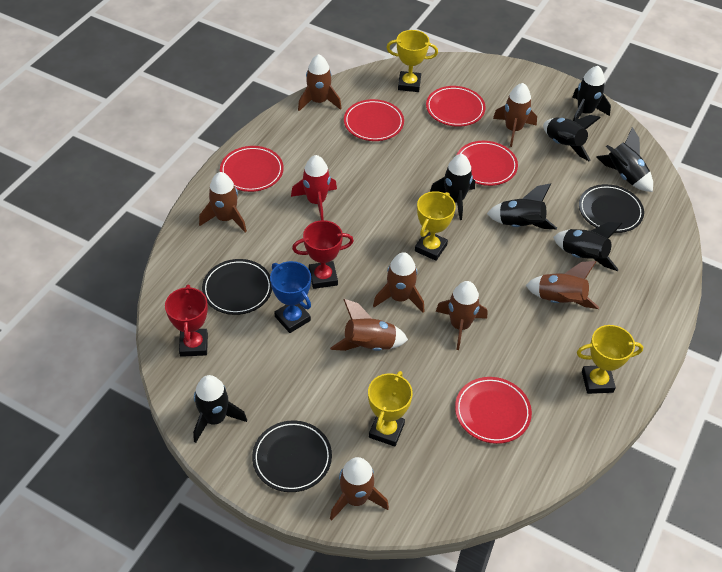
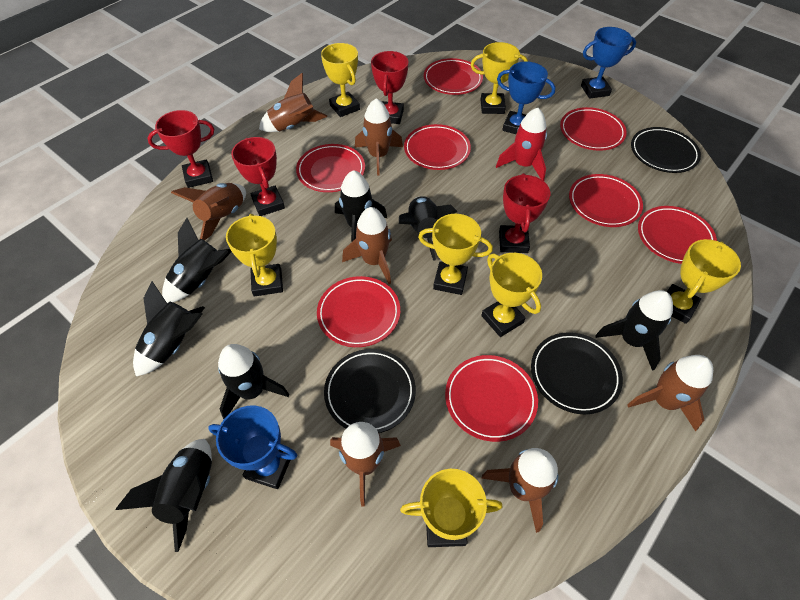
blue trophy: [270,261,311,333] = 1 -> [208,405,298,489] [497,61,555,134] [581,27,636,99] = 3
brown rocket: [199,172,247,232] [298,54,342,111] [330,299,408,351] [330,457,389,521] [373,252,424,313] [436,281,487,350] [493,83,537,147] [526,261,599,309] = 8 -> [171,183,246,241] [259,73,327,132] [330,422,401,507] [342,207,392,284] [355,98,403,175] [481,448,558,533] [627,355,713,431] = 7
red plate: [220,146,284,192] [344,99,404,141] [426,86,486,127] [455,377,532,444] [457,141,518,186] = 5 -> [296,144,365,192] [317,276,400,347] [404,124,471,170] [424,58,483,95] [445,355,538,442] [560,107,627,151] [569,174,643,227] [638,206,717,264] = 8
red trophy: [165,285,208,357] [292,220,354,289] = 2 -> [147,110,214,188] [231,137,285,216] [371,51,408,124] [499,173,550,253] = 4
yellow trophy: [368,371,413,447] [386,30,438,92] [415,191,456,261] [577,325,643,394] = 4 -> [226,214,283,297] [321,43,360,117] [400,469,502,547] [418,214,493,295] [471,42,528,114] [481,253,542,337] [667,239,741,324] = 7

